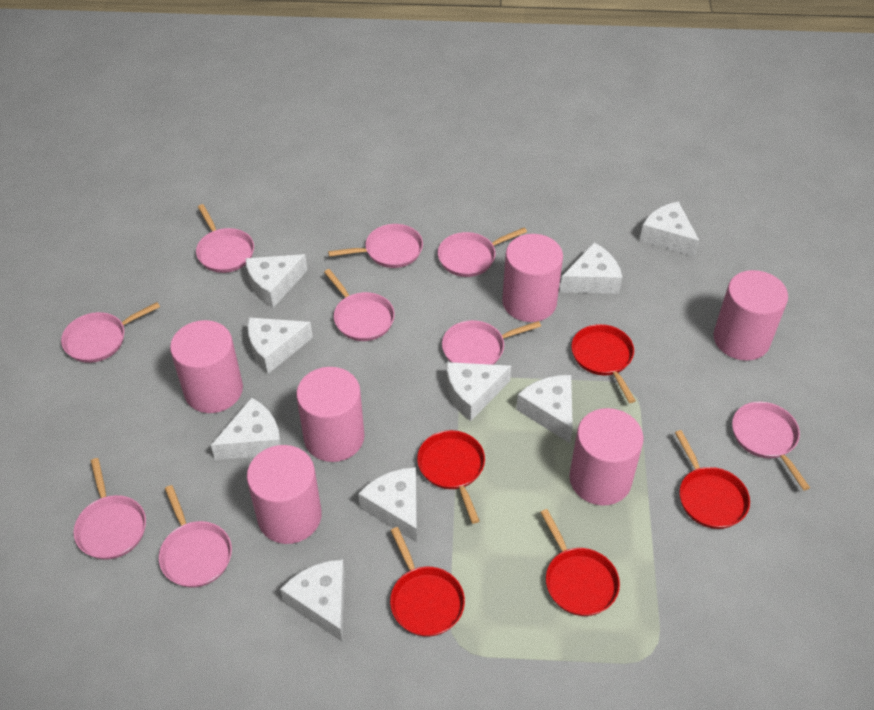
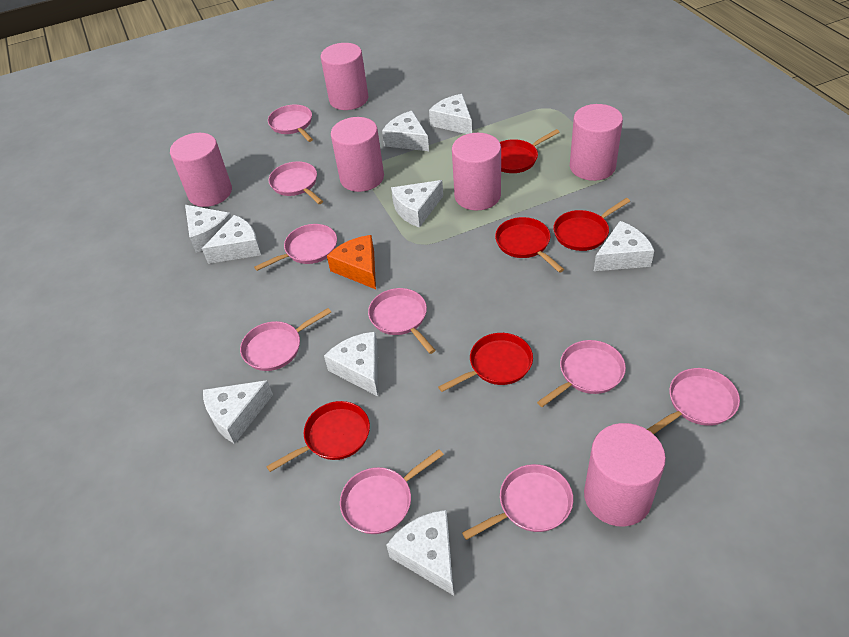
orange cheese: none = 0 -> [327,235,376,289] = 1

